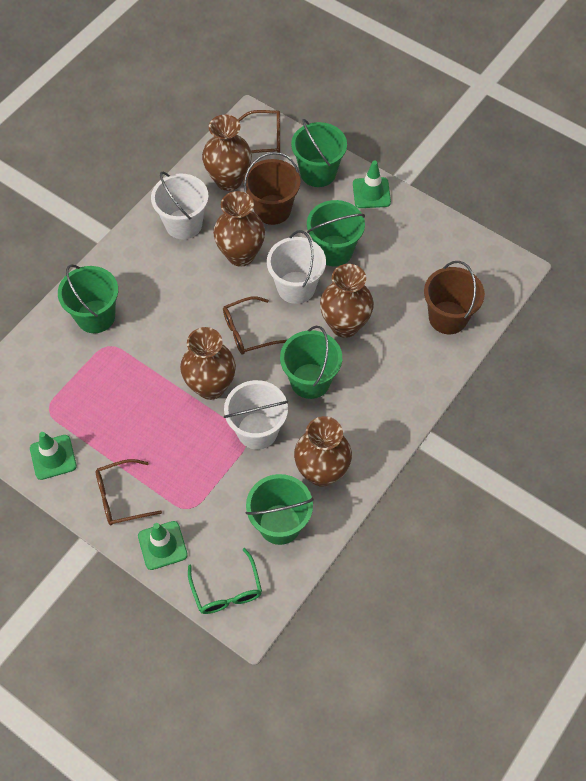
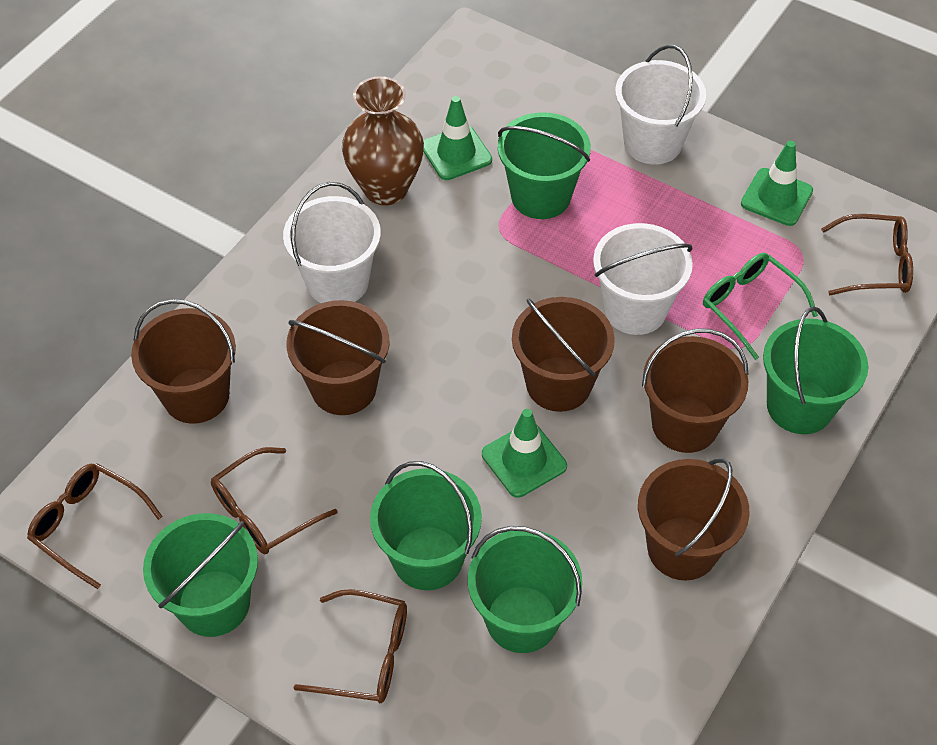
brown bucket: [244,152,301,225] [424,261,485,334] = 2 -> [131,299,236,424] [286,300,389,415] [512,297,615,412] [638,458,750,580] [642,328,749,453] = 5
brown glasses: [95,459,162,525] [223,296,287,355] [238,110,280,153] = 3 -> [27,463,163,589] [211,447,337,554] [293,589,407,703] [821,214,913,295] = 4
brown vase: [180,327,236,400] [202,115,252,191] [213,191,265,267] [294,416,352,487] [320,264,374,338] = 5 -> [342,76,424,205] = 1

